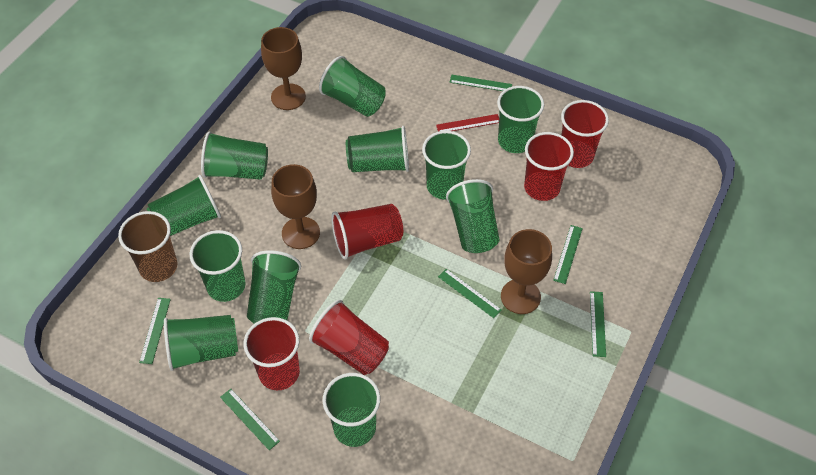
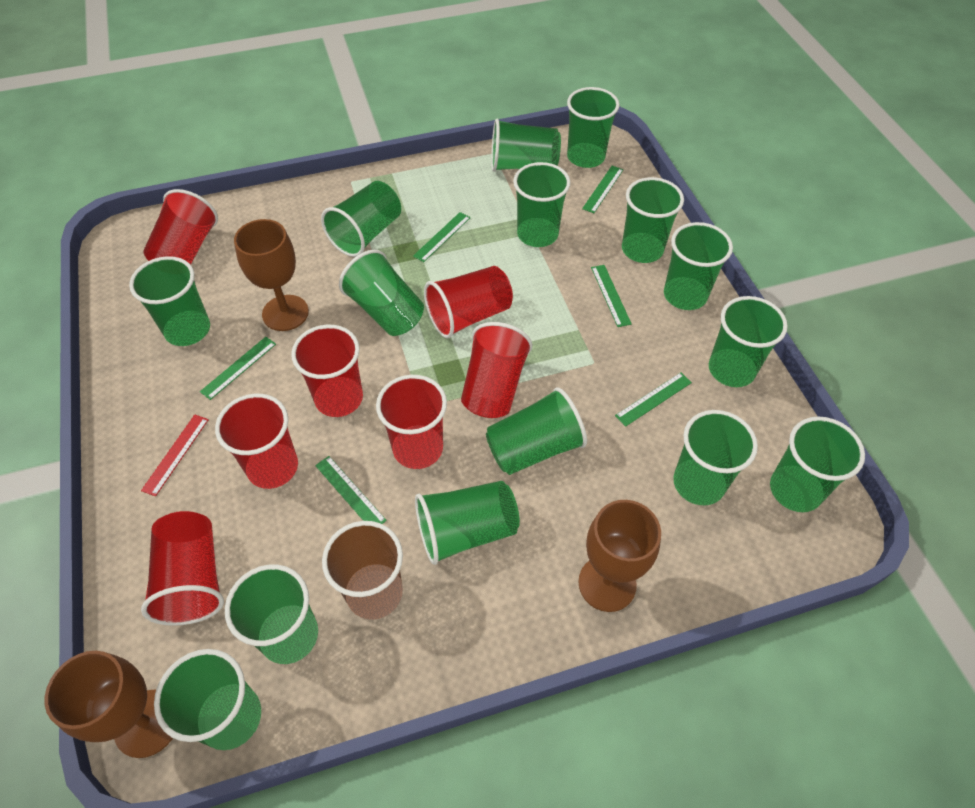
green cup: [147,175,221,236] [164,315,238,371] [190,230,245,302] [201,132,268,180] [247,250,301,324] [319,56,386,117] [322,373,380,447] [346,126,409,172] [422,131,471,200] [446,179,500,253] [497,86,544,153] = 11 -> [129,256,210,346] [154,649,261,750] [225,564,318,664] [321,181,401,257] [339,250,424,336] [415,481,520,565] [486,387,587,475] [491,119,561,172] [513,162,570,247] [567,87,619,168] [622,177,684,263] [664,222,733,310] [673,410,758,505] [709,296,788,387] [770,416,865,512] = 15
red cup: [244,317,300,390] [309,300,389,375] [331,204,403,259] [524,132,574,201] [561,100,609,168] = 5 -> [141,511,224,626] [143,189,218,265] [215,394,298,489] [291,325,363,417] [376,375,447,469] [424,266,513,338] [461,322,532,418] = 7

